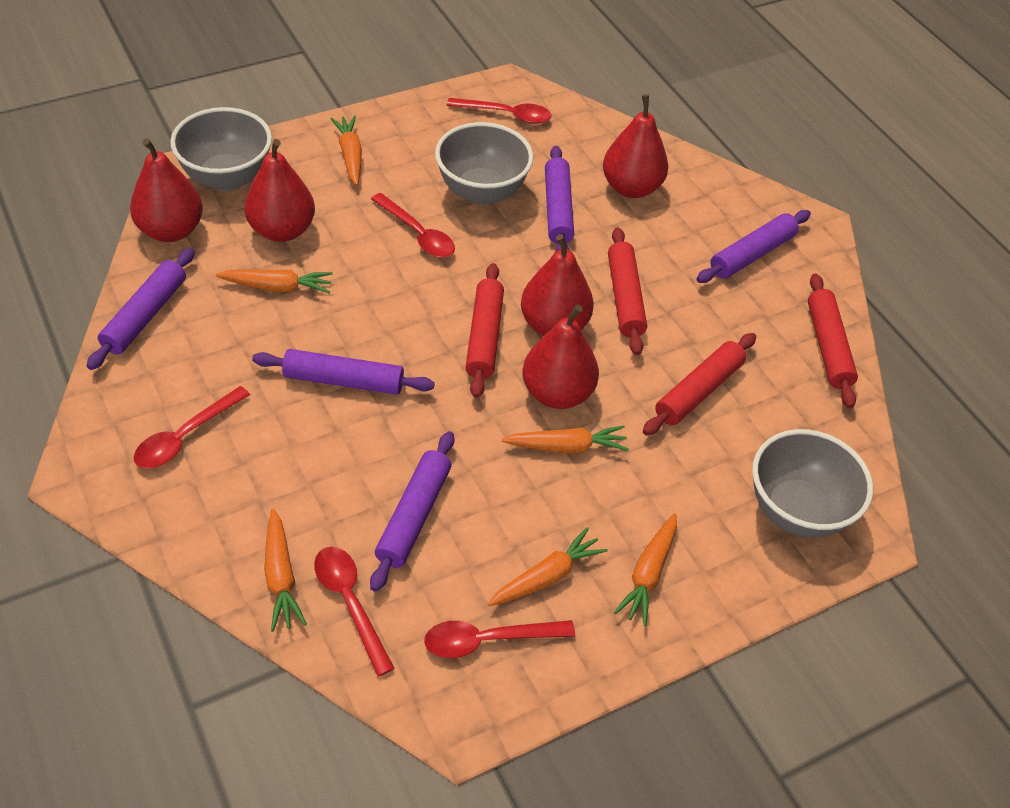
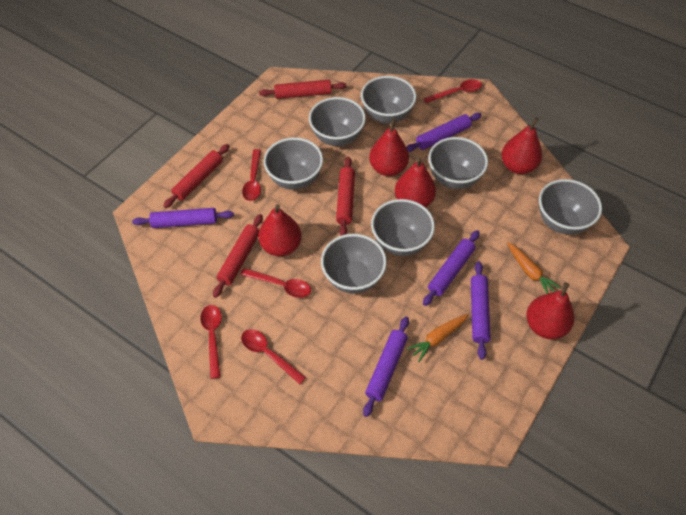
grey bowl: [170,107,272,191] [435,122,533,205] [752,429,873,538] = 3 -> [264,137,323,190] [309,97,366,146] [321,234,387,293] [361,76,416,123] [371,199,435,256] [428,137,488,189] [539,179,602,235] = 7
orange carrot: [216,269,333,293] [264,509,307,632] [331,115,362,186] [488,527,608,606] [502,426,629,453] [614,513,677,626] = 6 -> [407,314,468,362] [507,242,561,294] = 2

